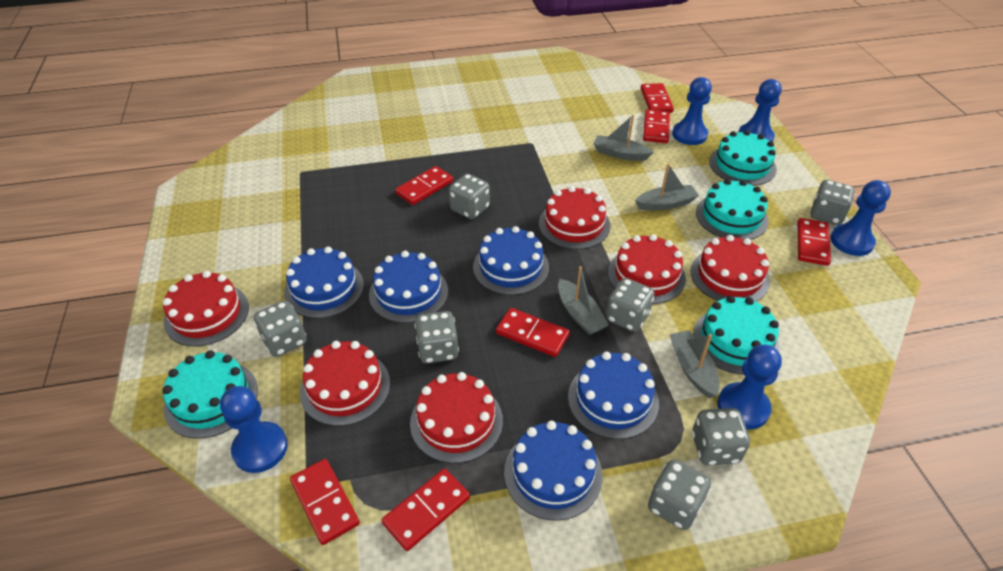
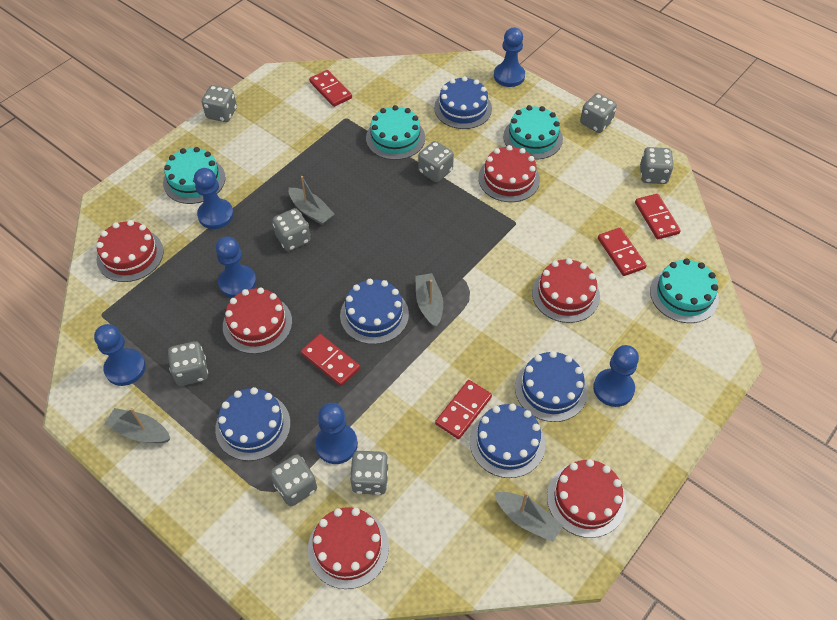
blue pawn: [220,386,288,473] [672,77,712,145] [717,345,782,430] [738,79,782,142] [830,180,891,256] = 5 -> [94,324,146,386] [194,168,234,229] [215,236,256,298] [315,403,358,464] [494,28,525,87] [593,345,639,407] = 6
grey dice: [254,301,307,357] [414,311,459,364] [449,174,490,219] [606,278,655,332] [648,459,711,530] [692,408,750,465] [810,180,855,225] = 7 -> [168,341,208,386] [202,85,237,122] [270,454,317,506] [272,208,311,251] [350,451,388,495] [418,141,454,182] [580,93,617,133] [640,147,674,184] = 8
red domino: [290,459,360,545] [382,468,470,551] [395,166,453,205] [496,308,570,357] [641,83,674,113] [643,109,670,143] [797,218,831,266] = 7 -> [301,334,360,386] [309,70,352,107] [435,380,492,439] [598,228,647,276] [635,194,681,239] = 5

